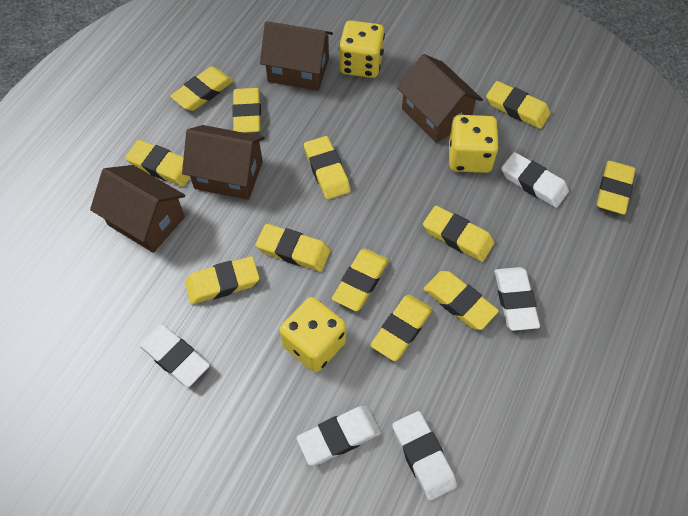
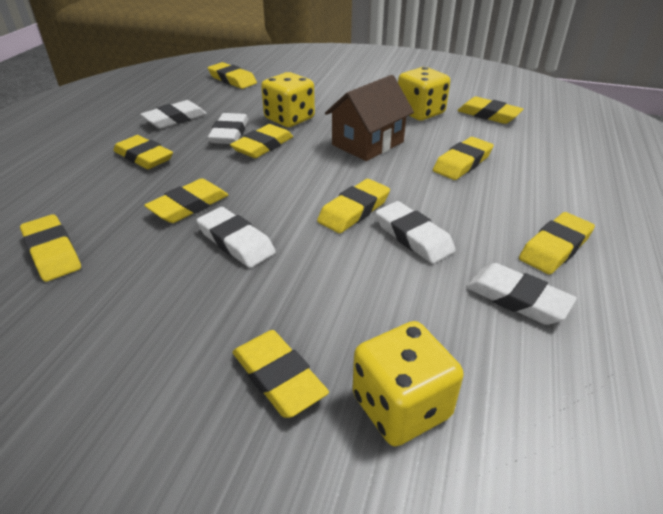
brown house: [90,165,185,253] [182,125,265,200] [260,21,333,91] [397,54,483,143] = 4 -> [325,75,414,161] = 1
yellow eraser: [125,140,190,187] [170,67,233,111] [185,256,259,304] [232,88,261,133] [256,224,331,272] [304,136,351,200] [332,249,389,311] [370,295,433,361] [423,206,495,262] [424,271,499,330] [486,81,551,129] [597,161,635,215] = 12 -> [20,214,81,282] [113,135,173,169] [144,178,228,223] [208,62,257,89] [230,124,293,158] [232,330,329,418] [317,179,390,233] [433,137,494,180] [457,97,524,124] [519,212,595,275] = 10

